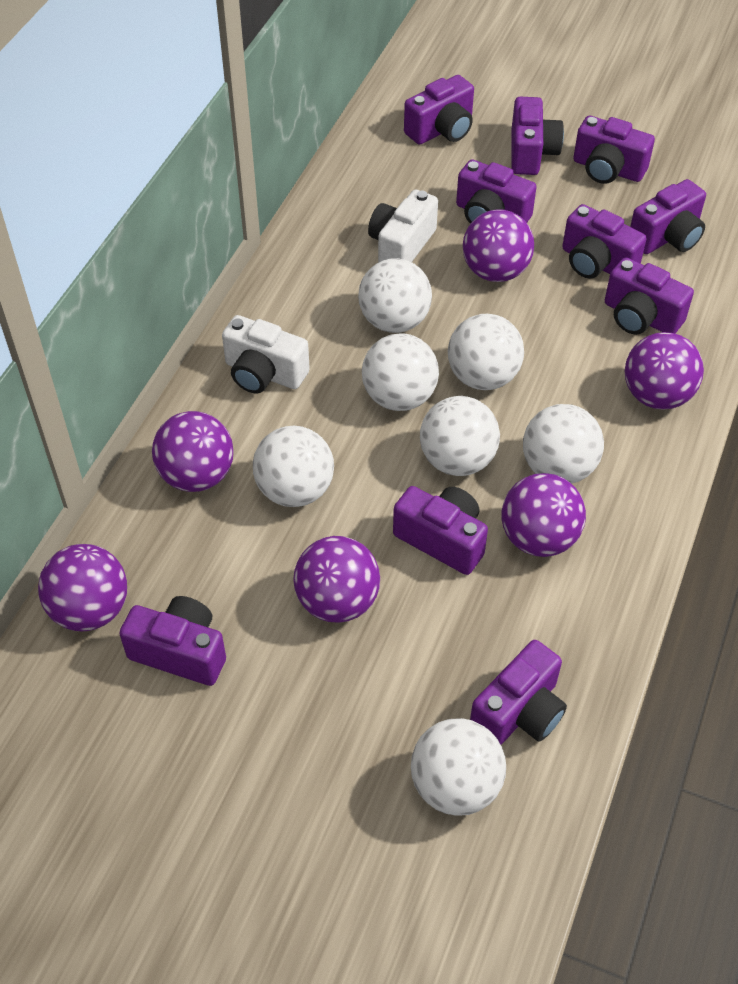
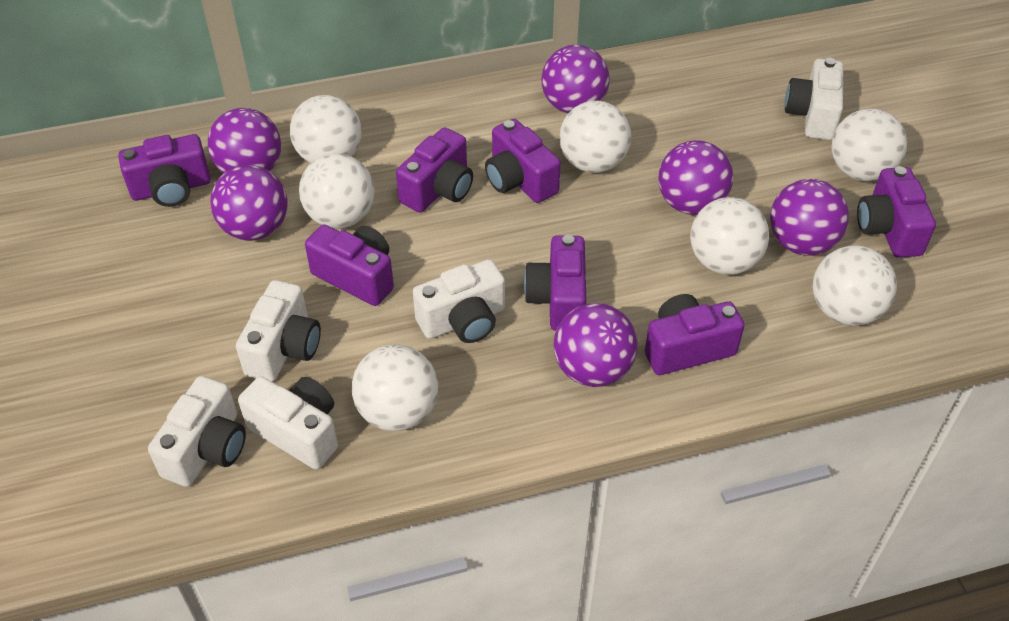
purple camera: [119,596,226,686] [393,486,488,575] [404,75,474,145] [456,159,536,224] [470,640,567,745] [511,97,564,175] [562,204,647,279] [573,116,655,184] [605,257,694,335] [630,179,706,254] = 10 -> [118,134,211,207] [305,225,394,306] [396,127,473,213] [485,119,561,203] [524,235,586,331] [645,294,745,375] [857,166,936,258] = 7
white camera: [222,315,310,394] [368,189,438,263] = 2 -> [148,376,246,487] [236,280,321,382] [238,376,338,470] [413,259,505,343] [785,58,843,140] = 5

